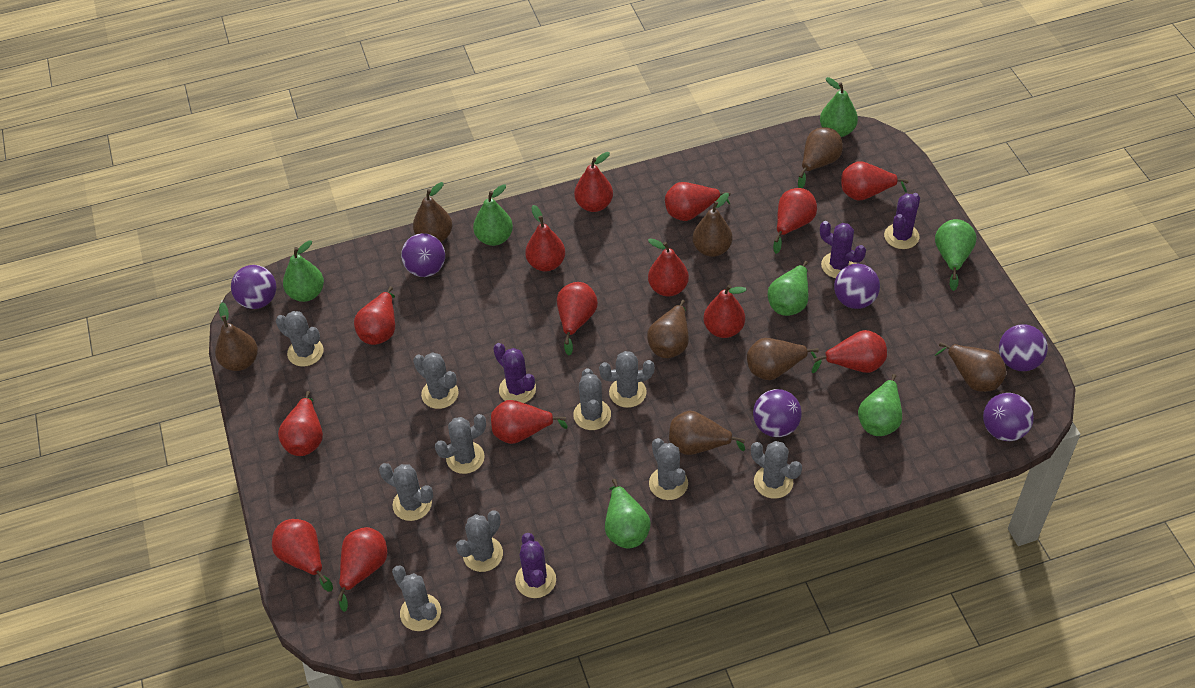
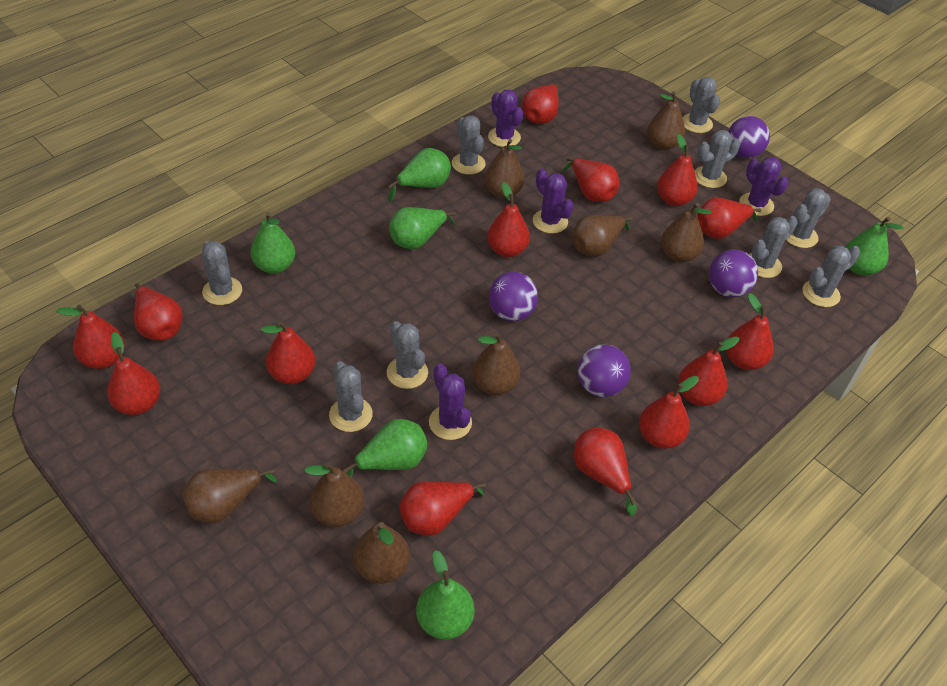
green pear: [283,240,324,302] [473,184,513,246] [605,479,651,549] [768,261,808,316] [820,77,858,137] [858,374,902,436] [935,219,977,291] = 7 -> [250,212,295,274] [342,419,427,477] [388,148,451,202] [389,207,456,249] [416,550,474,640] [845,217,903,276] = 6
grey cactus: [276,311,324,367] [379,463,433,521] [392,565,441,631] [413,352,459,409] [435,414,486,474] [456,510,503,572] [573,368,611,430] [599,351,655,408] [649,438,688,500] [751,441,802,499] = 10 -> [202,241,242,305] [329,361,373,432] [387,321,428,389] [452,116,485,175] [683,77,720,133] [695,130,740,188] [749,216,798,278] [786,188,831,248] [802,246,860,307] = 9
purple ball: [231,265,276,309] [401,233,445,277] [753,389,802,437] [834,264,880,309] [983,393,1034,441] [999,324,1048,371] = 6 -> [489,272,538,321] [578,344,631,397] [709,250,758,297] [728,116,770,158] = 4

